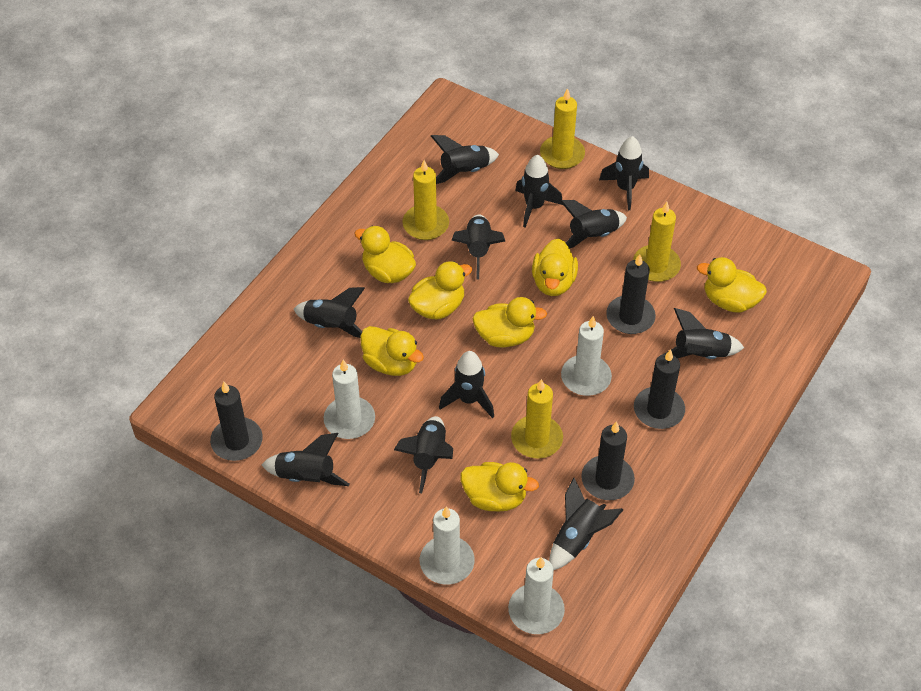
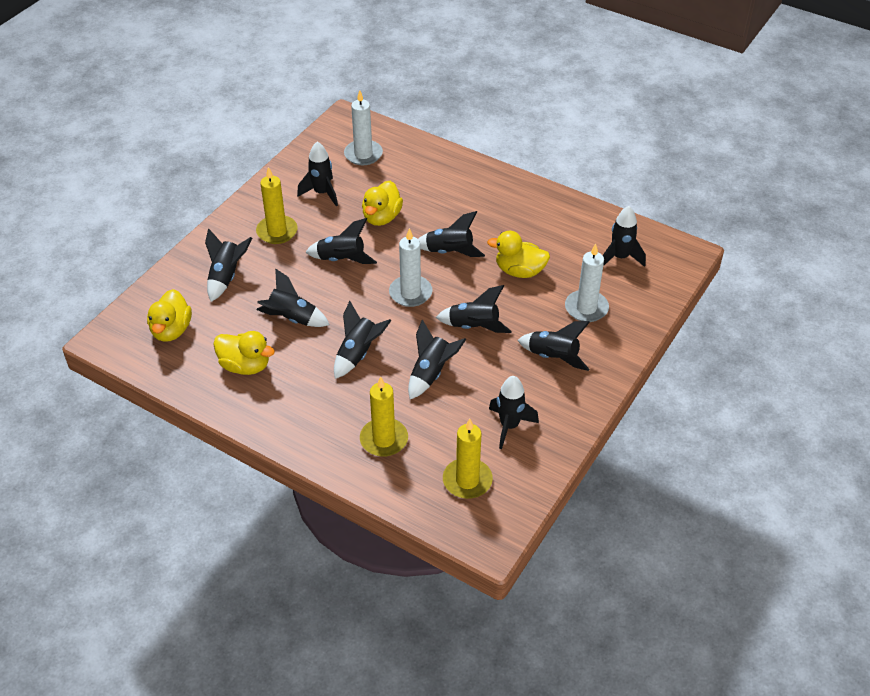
black candle: [210,382,263,461] [581,421,635,500] [606,254,656,334] [634,349,685,429] = 4 -> none = 0
white candle: [324,360,375,439] [420,507,475,585] [508,557,565,634] [561,316,612,396] = 4 -> [344,90,383,165] [389,228,432,307] [565,244,609,322] = 3
yellow candle: [402,160,449,240] [511,379,563,459] [540,88,585,169] [633,202,681,282] = 4 -> [256,167,298,244] [360,376,408,457] [443,419,493,499] = 3
yellow duck: [354,226,416,283] [360,326,424,376] [408,261,472,319] [461,462,539,512] [472,297,547,347] [532,238,578,296] [697,257,767,312] = 7 -> [147,289,192,342] [213,331,275,375] [362,181,403,226] [487,231,550,278] = 4

